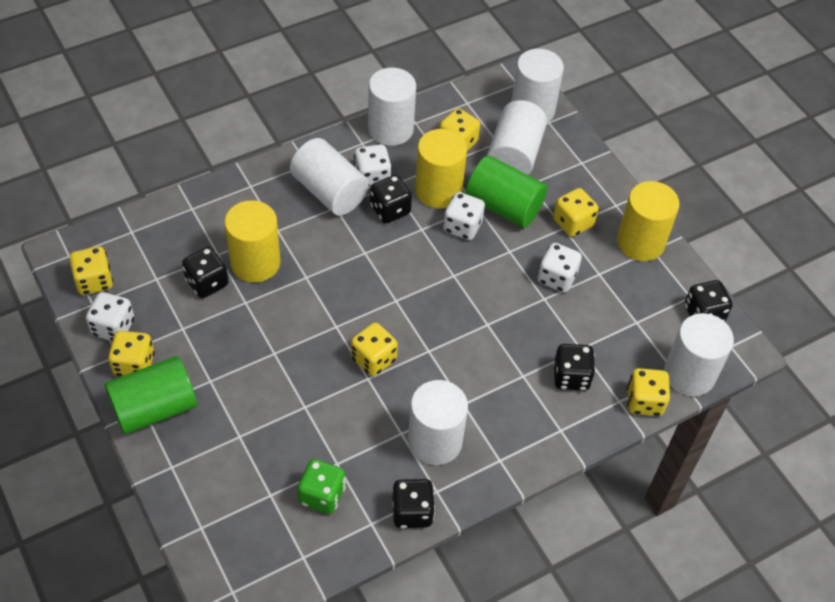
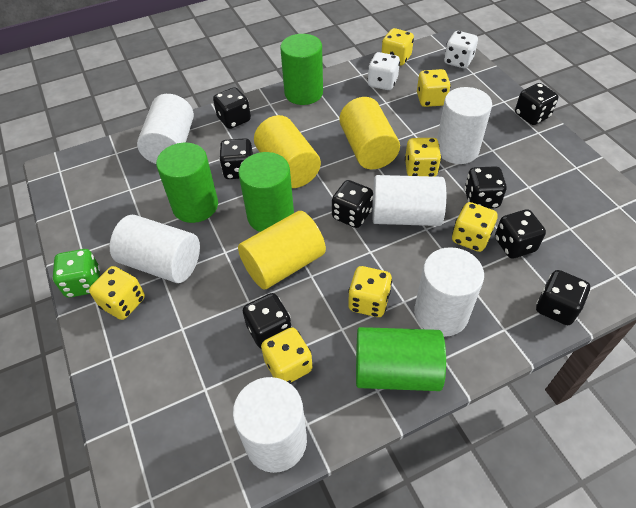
black dice: [182,247,228,298] [370,175,412,223] [392,479,435,528] [553,344,595,391] [685,280,733,322] = 5 -> [213,87,251,129] [219,138,253,179] [243,293,292,349] [332,180,373,228] [464,166,507,208] [495,209,546,259] [515,83,558,125] [536,270,590,325] = 8
green cylinder: [105,356,197,434] [466,155,547,228] = 2 -> [156,143,218,223] [238,152,294,232] [280,34,323,105] [356,327,446,391] = 4
white dice: [86,292,134,341] [354,144,391,188] [443,192,485,240] [537,243,582,293] = 4 -> [367,52,400,90] [444,31,478,68] = 2
yellow dice: [69,246,113,295] [108,331,155,377] [351,323,398,376] [439,108,480,151] [553,188,598,237] [627,368,670,416] = 6 -> [89,266,145,320] [261,327,312,383] [348,266,392,317] [382,28,414,66] [405,138,441,177] [417,69,451,107] [452,202,498,252] = 7

